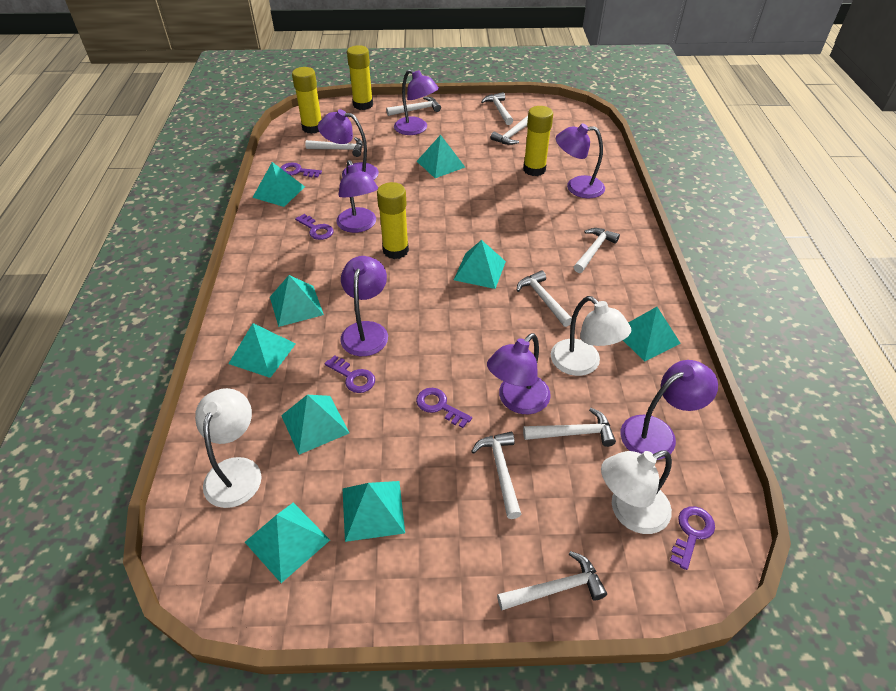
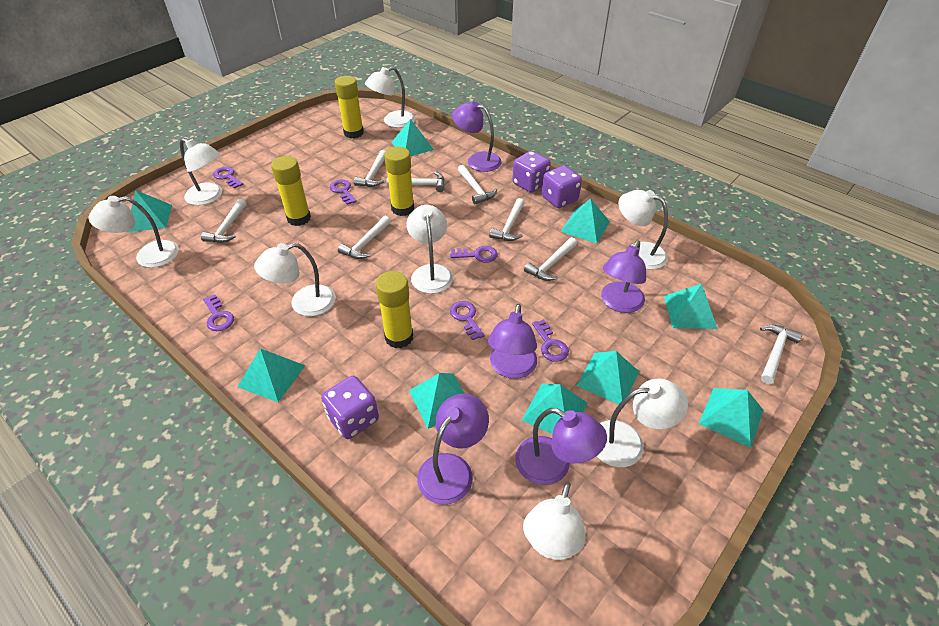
purple dice: none = 0 -> [321,376,379,439] [512,151,551,193] [542,165,582,208] = 3
purple key: [280,163,322,178] [295,214,334,240] [324,355,375,393] [416,388,472,428] [670,506,715,570] = 5 -> [203,295,234,331] [213,167,243,189] [330,179,357,205] [450,246,498,263] [450,301,485,340] [532,320,569,362] = 6
purple lamp: [318,109,379,180] [336,160,378,233] [340,256,388,356] [394,69,439,135] [487,333,551,414] [556,124,605,198] [621,360,718,460] = 7 -> [417,394,489,505] [452,101,502,172] [488,304,537,379] [515,408,607,485] [601,240,646,313] = 5
white hammer: [305,137,363,157] [386,97,441,116] [471,432,521,519] [481,92,513,125] [491,116,528,145] [497,551,607,610] [516,270,572,327] [523,408,616,447] [574,228,620,273] = 9 -> [201,199,246,243] [338,216,391,259] [354,150,386,187] [386,172,445,192] [458,165,497,204] [489,198,525,241] [524,237,577,281] [760,325,803,384] = 8
white lamp: [195,388,262,508] [551,296,631,376] [601,451,672,534] = 3 -> [89,196,179,268] [180,138,222,205] [254,243,335,316] [365,67,415,128] [407,205,453,294] [523,482,585,560] [597,378,688,467] [618,190,668,270] = 8

